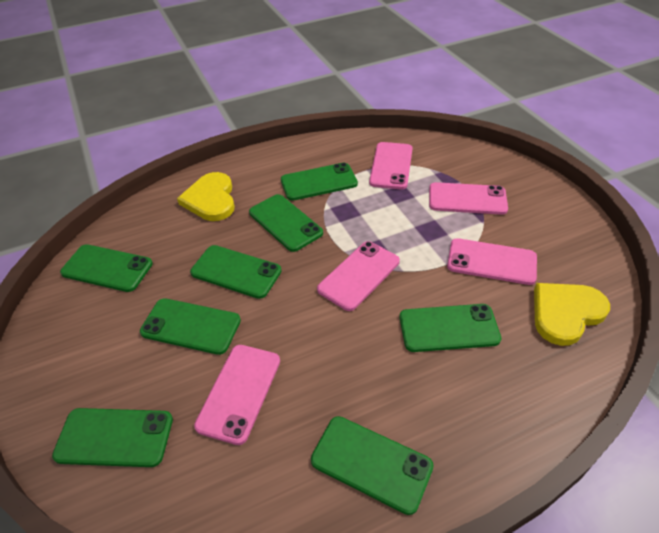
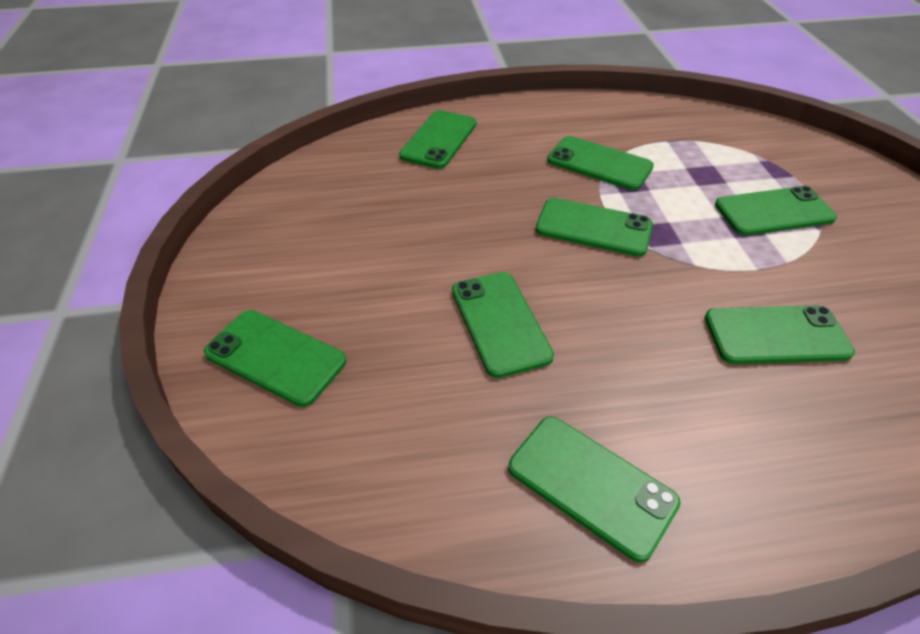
pink phone: [194,345,280,445] [317,241,400,311] [369,142,413,189] [429,182,508,215] [447,238,537,285] = 5 -> none = 0
yellow heart: [177,172,235,221] [534,283,610,346] = 2 -> none = 0

